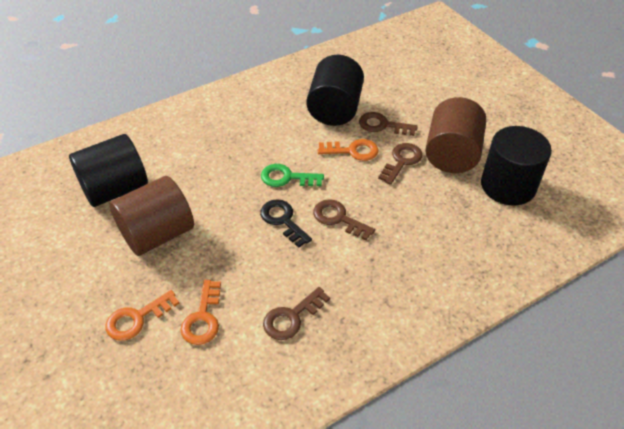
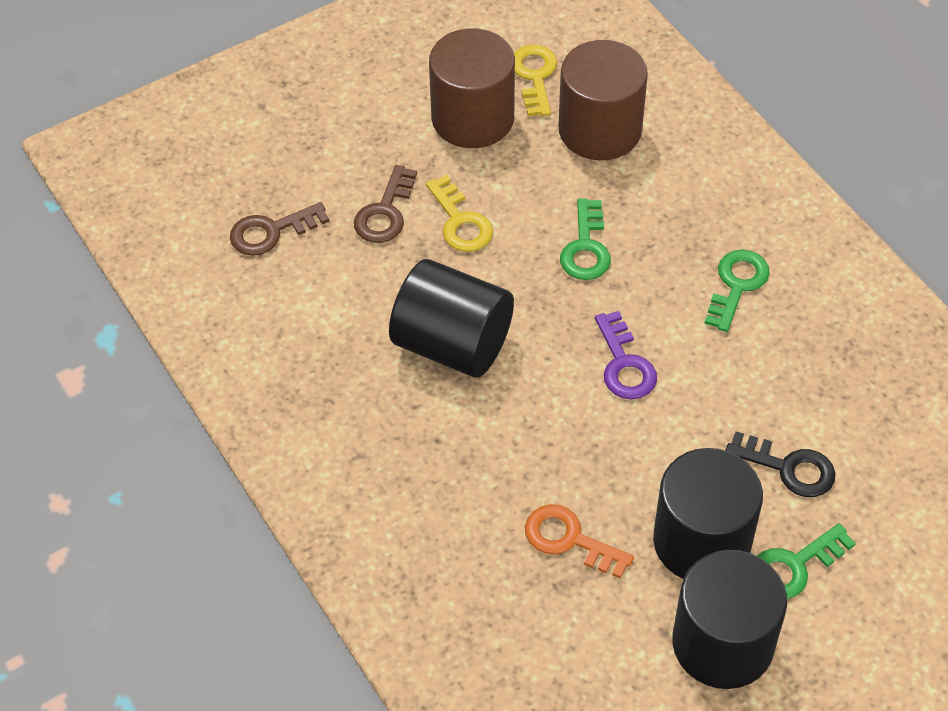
brown key: [263,287,330,340] [313,199,375,241] [359,112,418,136] [378,143,423,185] = 4 -> [230,202,329,256] [354,165,417,243] = 2
green key: [261,164,324,187] = 1 -> [560,198,611,280] [704,250,770,332] [757,523,856,599] = 3
orange key: [105,290,179,341] [180,280,221,345] [318,139,379,161] = 3 -> [525,504,634,579] = 1
purple key: none = 0 -> [595,311,657,399] = 1
yellow key: none = 0 -> [425,175,493,252] [514,45,557,116] = 2

